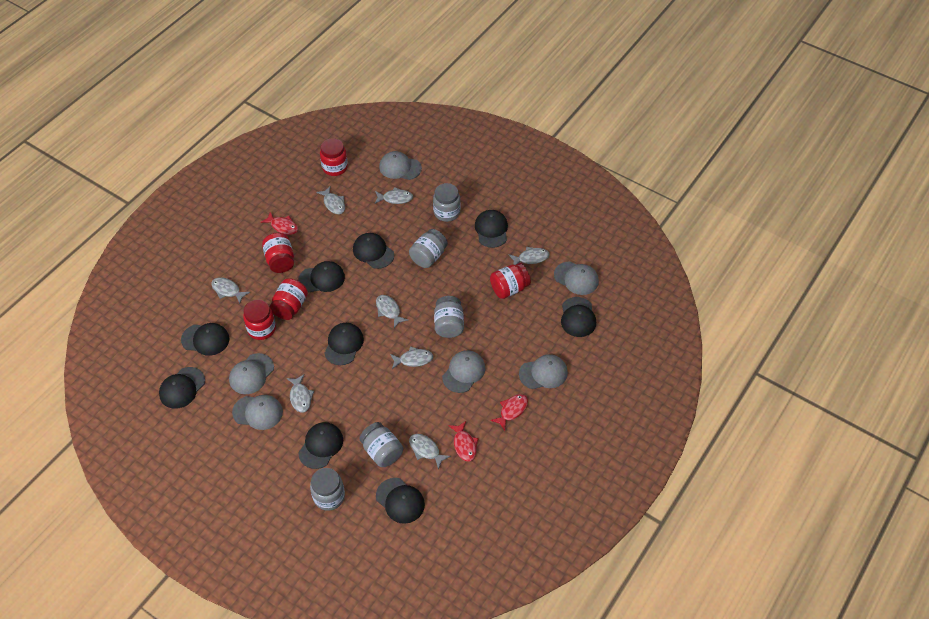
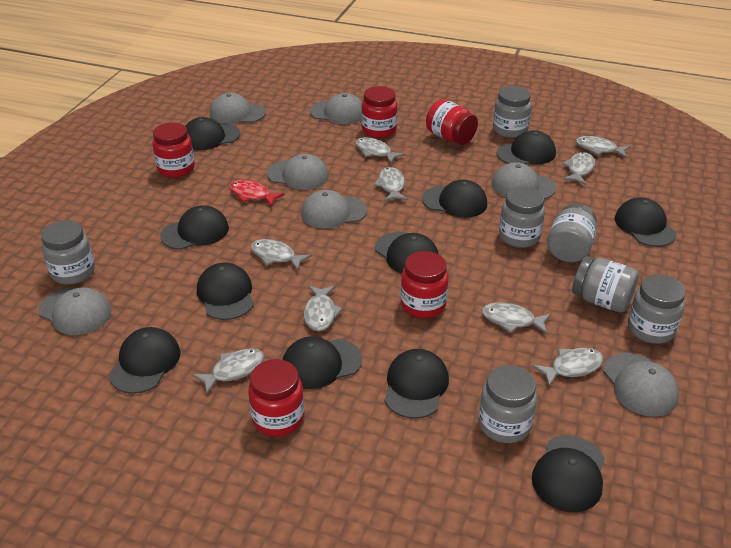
black cap: [159,367,205,409] [181,323,229,356] [298,261,345,292] [298,422,343,469] [324,323,364,365] [353,233,394,269] [376,478,425,524] [475,210,508,248] [561,297,596,337] = 9 -> [109,327,180,394] [160,205,229,250] [185,117,240,150] [197,262,254,320] [282,336,362,389] [375,232,438,273] [384,349,449,419] [422,180,487,218] [497,130,556,165] [532,435,605,512] [615,198,676,247] = 11
grey cap: [229,353,274,394] [232,395,283,430] [379,151,422,180] [442,350,485,393] [519,354,568,389] [554,262,599,295] = 6 -> [38,287,111,335] [210,93,266,124] [267,154,329,190] [301,190,367,229] [310,93,362,124] [492,162,556,199] [603,353,679,417] = 7
grey fish: [211,277,250,304] [287,374,314,413] [316,186,345,214] [375,187,413,204] [376,295,408,328] [390,346,433,369] [409,434,451,469] [509,247,549,265] = 8 -> [192,348,264,394] [251,239,312,271] [304,286,343,331] [355,137,405,164] [373,167,408,201] [482,302,551,334] [532,348,604,386] [562,152,595,185] [576,136,630,158] = 9
grey jar: [310,468,345,511] [359,422,403,467] [409,229,448,268] [433,183,460,222] [434,296,464,338] = 5 -> [41,220,95,285] [479,365,537,443] [493,86,531,138] [499,186,545,248] [547,203,597,263] [572,256,639,313] [628,274,686,344] = 7
red fish: [261,212,298,235] [448,421,478,461] [491,394,528,431] = 3 -> [229,180,284,207] = 1

